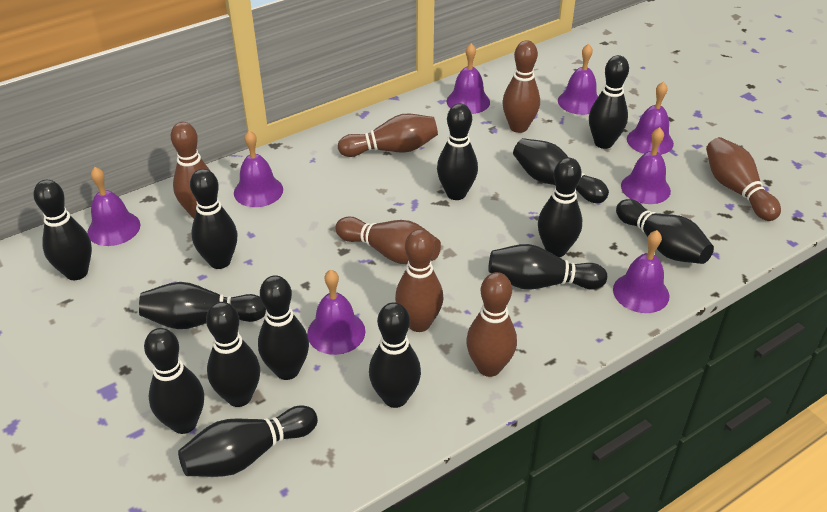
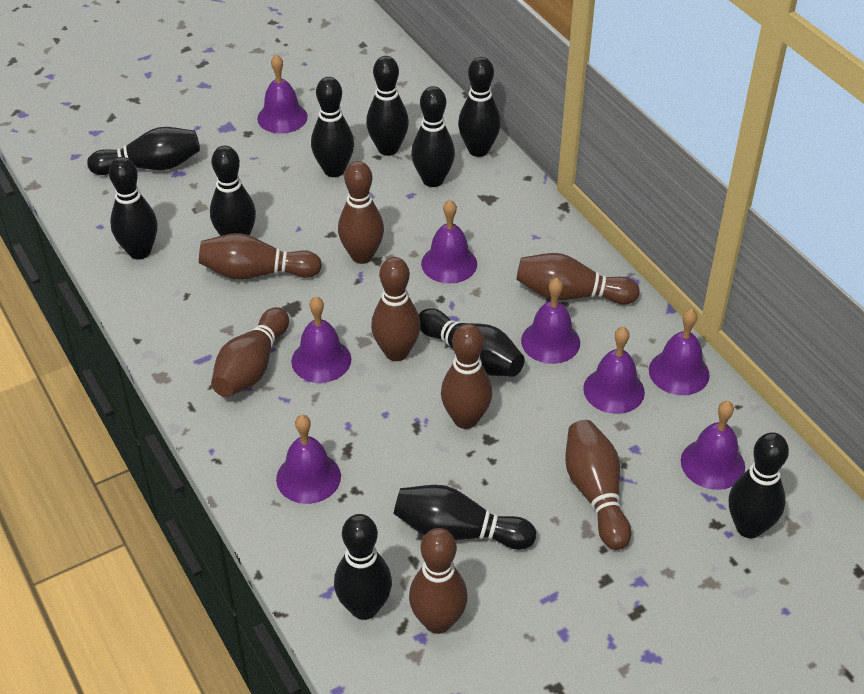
black bowling pin: [33,180,92,280] [139,282,266,329] [144,328,204,434] [178,405,318,477] [190,169,237,269] [206,302,260,407] [258,275,309,380] [369,302,421,408] [437,104,478,200] [488,244,607,290] [513,138,609,203] [538,158,582,257] [589,55,629,149] [616,199,714,264] = 14 -> [87,127,200,175] [109,157,158,259] [210,146,256,236] [311,77,354,177] [334,514,392,620] [366,56,409,156] [393,485,536,550] [411,86,455,187] [419,308,525,377] [458,57,501,157] [729,432,789,538] = 11
brown bowling pin: [171,122,210,218] [335,216,441,264] [338,113,438,157] [395,229,443,332] [466,272,517,377] [502,40,540,133] [706,137,781,221] = 7 -> [199,233,322,280] [211,307,289,397] [338,161,384,264] [371,257,421,361] [409,528,468,634] [441,324,492,429] [516,253,639,305] [565,420,632,550] = 8

